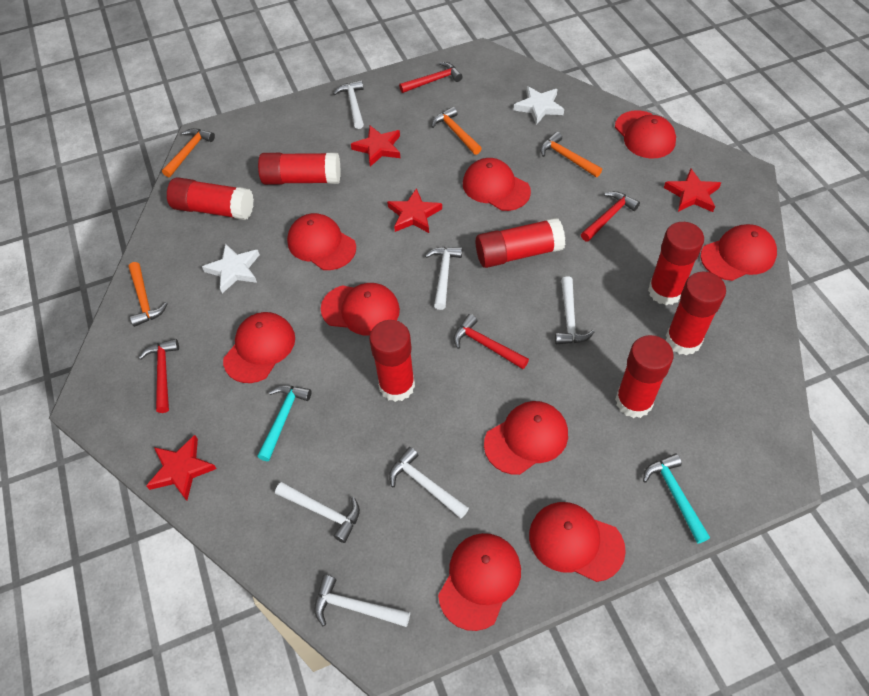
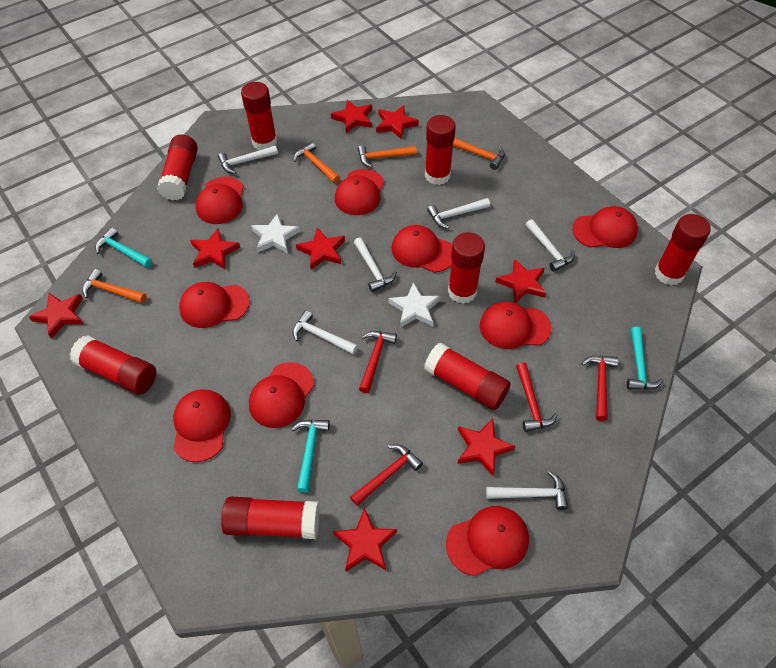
red glue stick: [167,177,254,220] [258,153,341,185] [369,320,415,402] [476,218,565,268] [615,335,674,418] [648,222,704,305] [666,272,726,355] = 7 -> [70,335,156,395] [157,135,198,200] [221,496,320,539] [241,82,277,150] [424,342,511,410] [425,115,456,185] [448,232,485,304] [655,214,711,286] = 8
red star: [146,435,217,501] [351,126,400,167] [387,188,442,233] [664,169,721,212] = 4 -> [29,293,83,339] [190,228,240,269] [296,227,345,270] [331,100,372,133] [333,508,397,571] [376,105,419,139] [458,419,515,476] [495,259,546,303] = 8
turquoise hammer: [257,385,311,461] [643,453,710,544] = 2 -> [95,227,152,268] [291,420,330,493] [627,327,664,390] = 3

